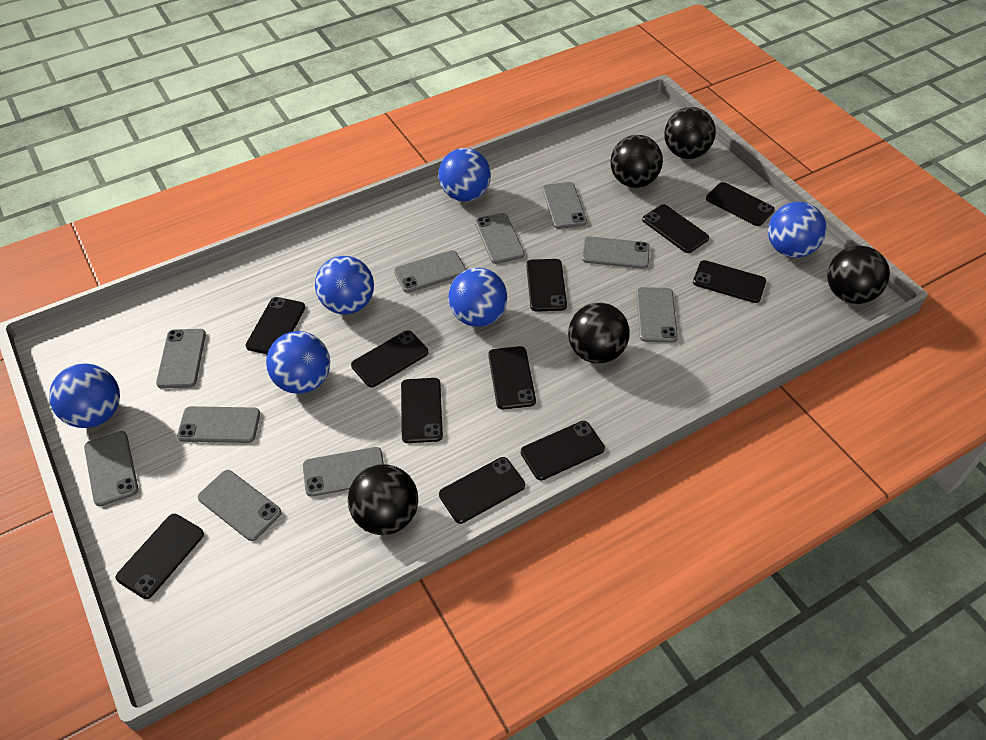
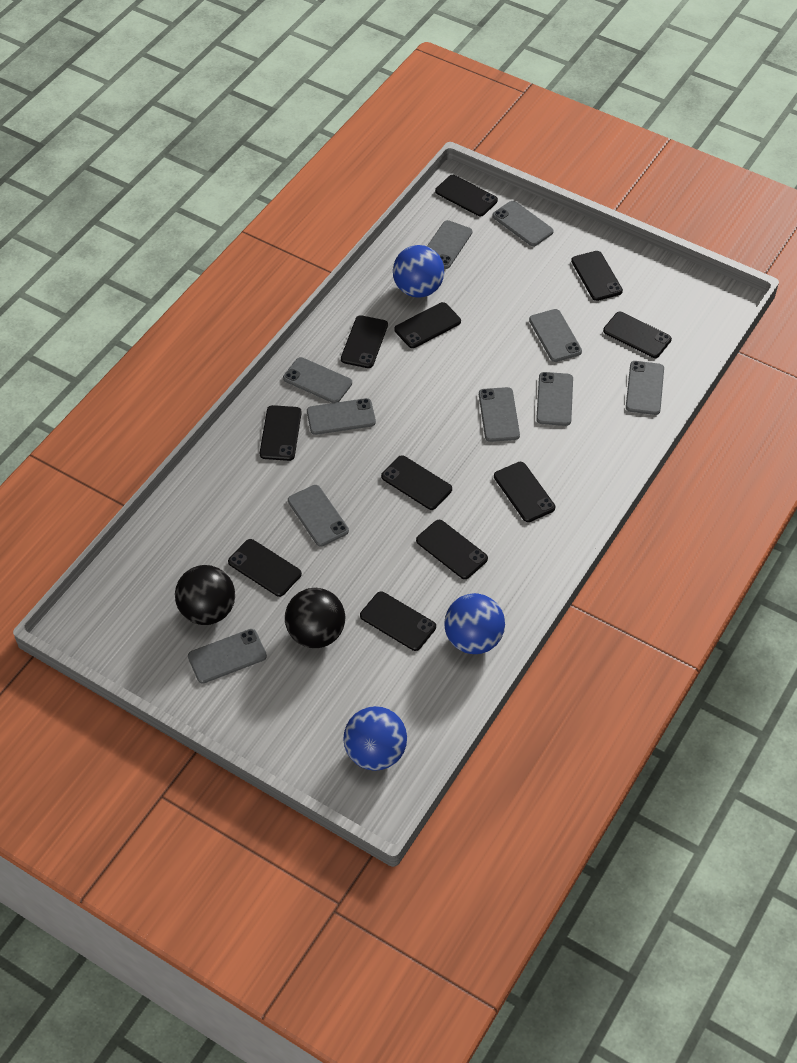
black ball: [348,464,418,535] [568,303,630,364] [611,135,663,188] [664,107,716,159] [827,246,890,304] = 5 -> [175,565,235,625] [285,588,345,648] = 2
blue ball: [49,364,120,428] [266,331,330,394] [315,256,374,315] [438,148,491,202] [448,268,507,327] [768,202,827,258] = 6 -> [343,706,407,771] [393,245,444,298] [444,593,505,654] = 3

